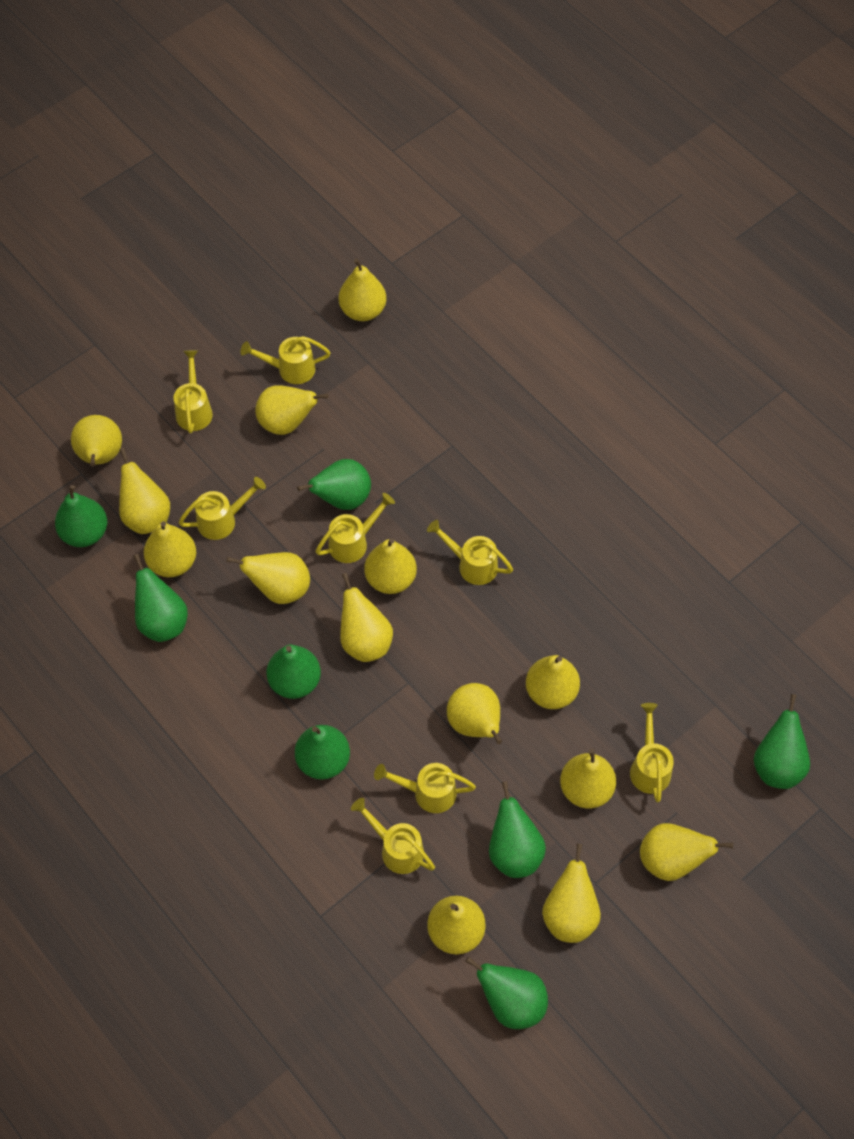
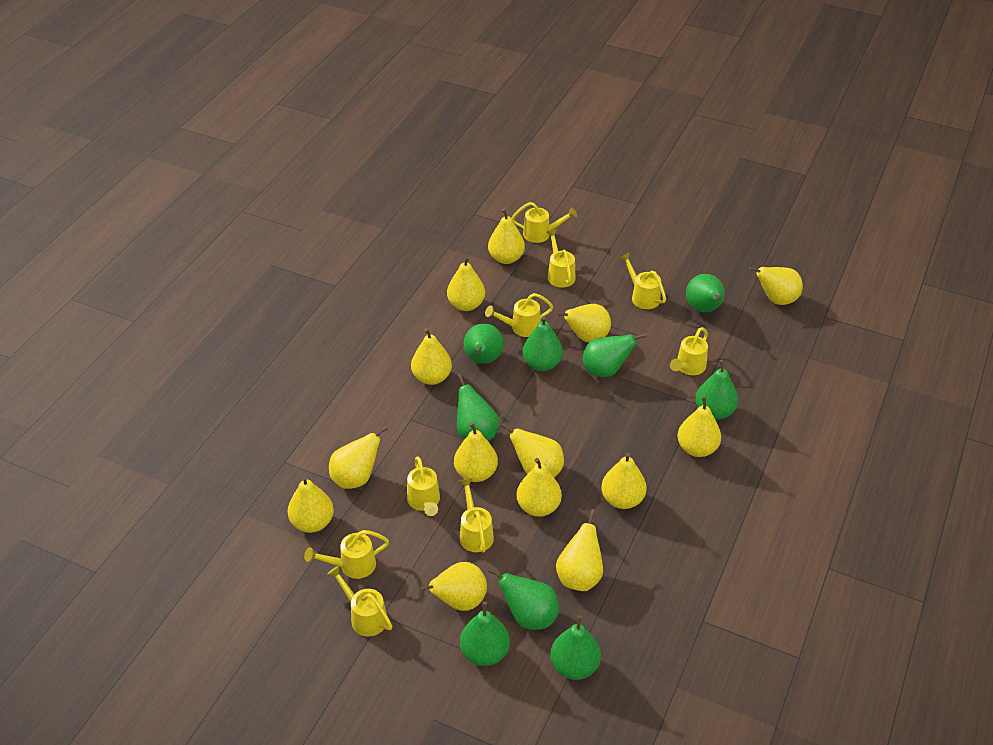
green pear: [55,485,107,547] [134,554,188,642] [267,645,321,699] [295,725,350,780] [297,459,371,510] [465,957,548,1029] [489,781,546,878] [754,694,810,789] = 8 -> [457,373,499,441] [460,602,510,666] [463,323,504,364] [488,568,559,630] [522,316,563,371] [550,615,601,680] [583,333,647,377] [686,274,724,312] [695,360,738,420] = 9
yellow watering can: [173,350,213,434] [178,477,266,540] [240,336,330,384] [316,493,395,563] [351,798,435,874] [374,763,476,813] [427,520,513,585] [630,703,674,803] = 8 -> [304,530,389,579] [327,565,392,636] [407,456,440,516] [459,478,494,553] [485,293,553,337] [512,202,577,243] [547,229,575,288] [619,252,666,309] [670,327,708,375] = 9

